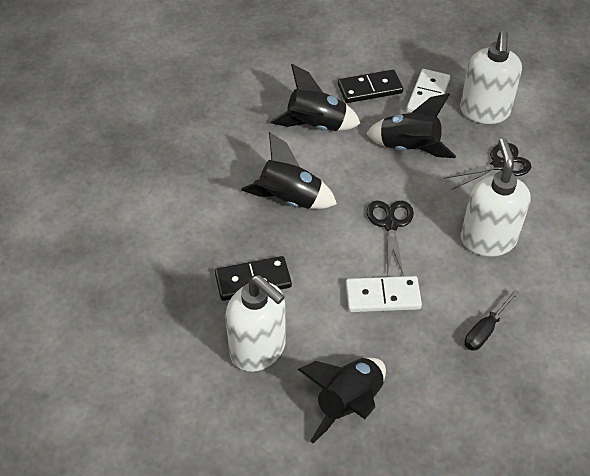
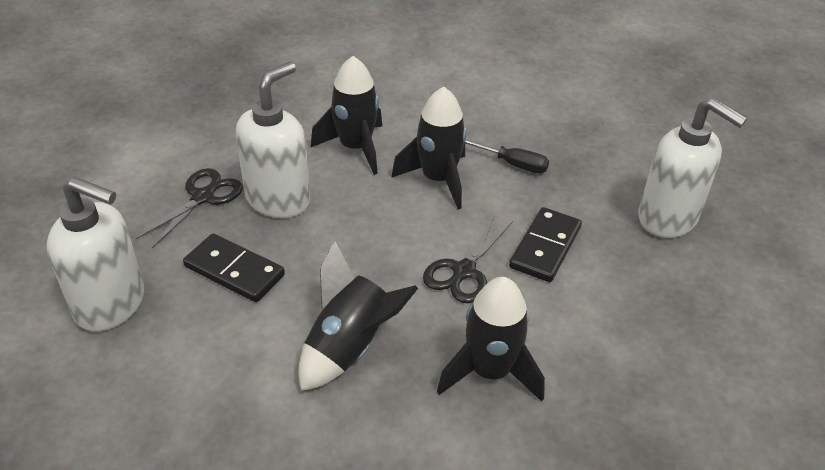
white domino: [346,276,422,312] [406,69,450,113] = 2 -> none = 0

